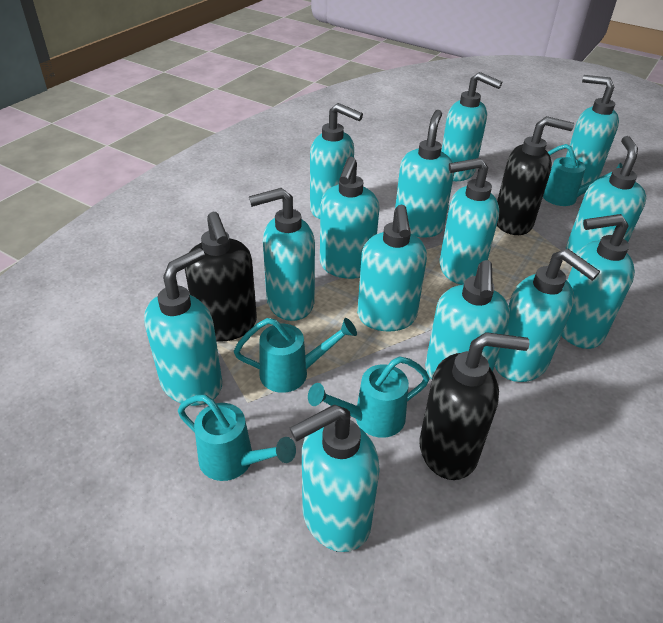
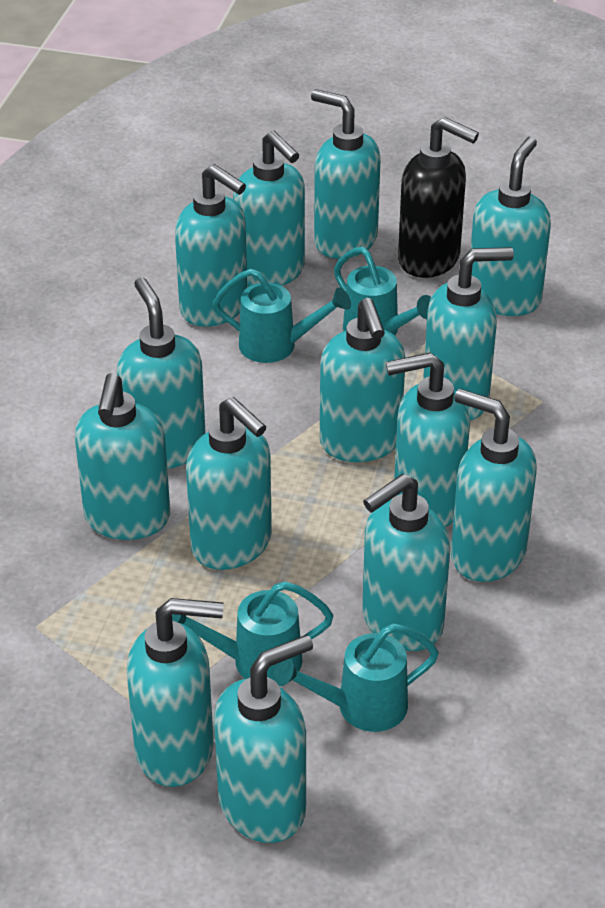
black soap dispenser: [185,212,257,342] [419,332,530,480] [497,116,574,235] = 3 -> [398,117,479,278] = 1

